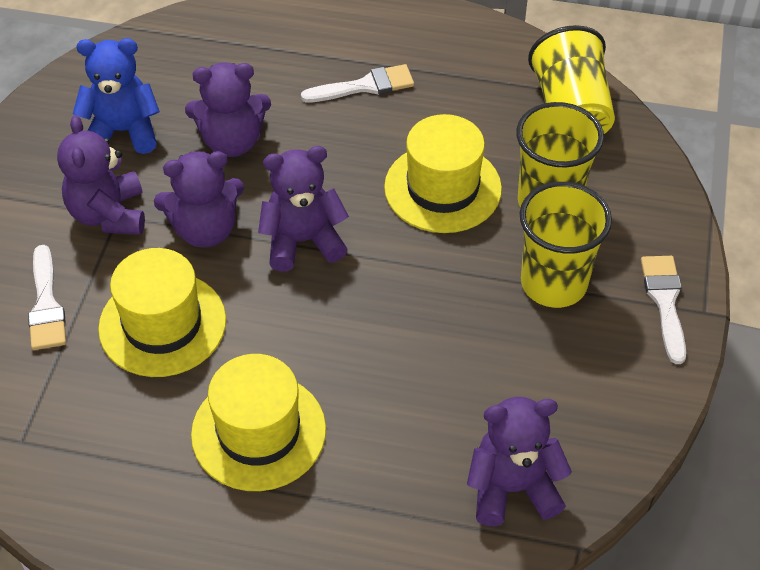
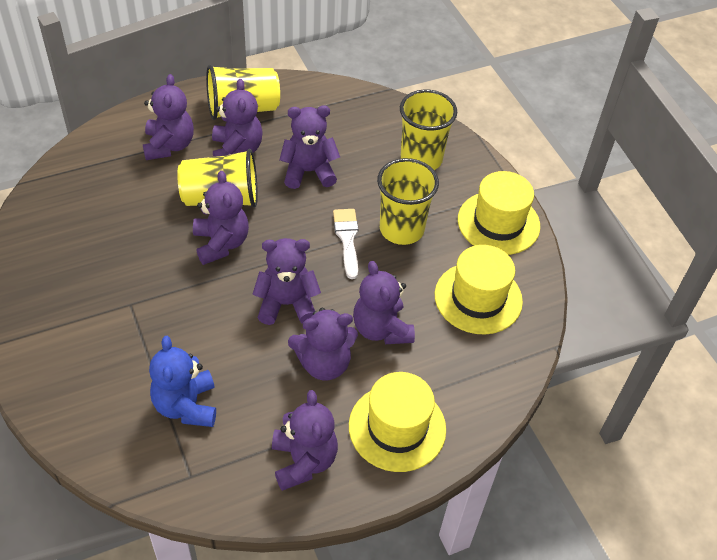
purple teddy bear: [57,115,145,235] [154,151,244,248] [185,62,271,157] [258,146,349,272] [467,397,572,527] = 5 -> [143,74,194,160] [193,170,249,265] [212,79,263,157] [253,238,321,325] [272,390,338,491] [279,105,340,189] [288,308,358,380] [353,261,415,344] = 8
white brush: [28,245,66,350] [301,64,414,102] [641,256,686,364] = 3 -> [333,209,358,279] = 1
yellow cup: [516,102,604,208] [520,182,612,308] [528,25,615,134] = 3 -> [177,149,258,208] [206,65,280,120] [377,158,439,245] [400,89,457,170] = 4

